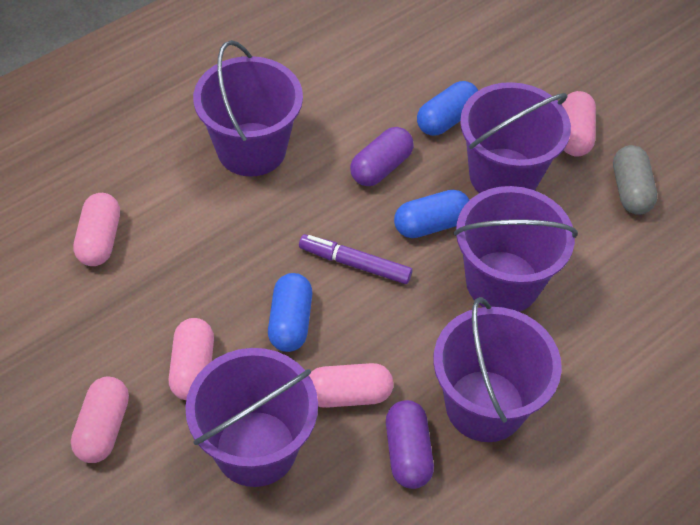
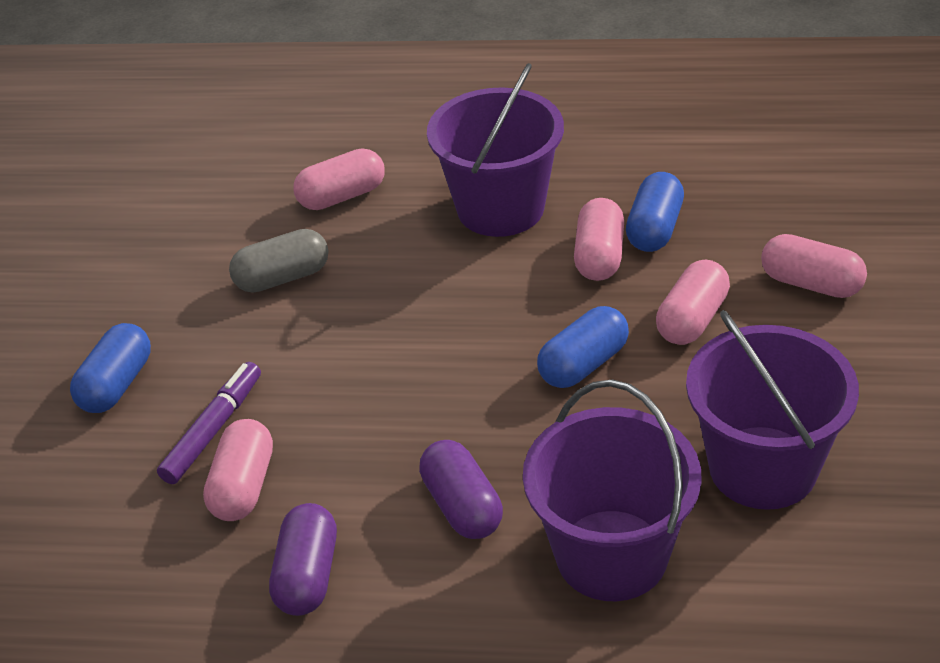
purple bucket: [185,348,318,487] [193,40,303,177] [433,297,562,442] [454,186,578,312] [460,82,571,193] = 5 -> [427,63,564,237] [523,379,702,601] [686,310,859,510] = 3

